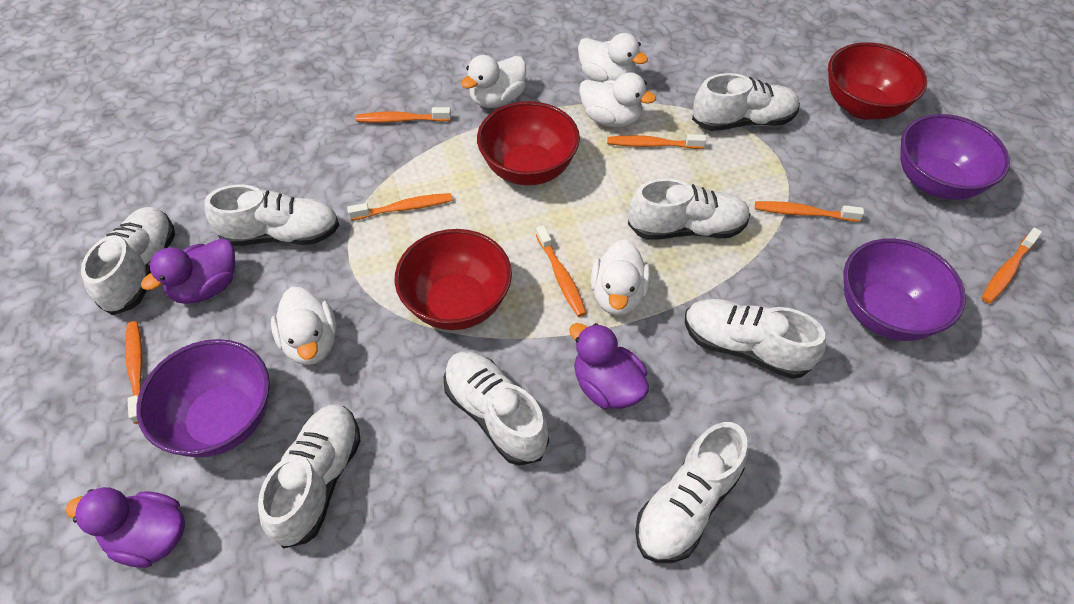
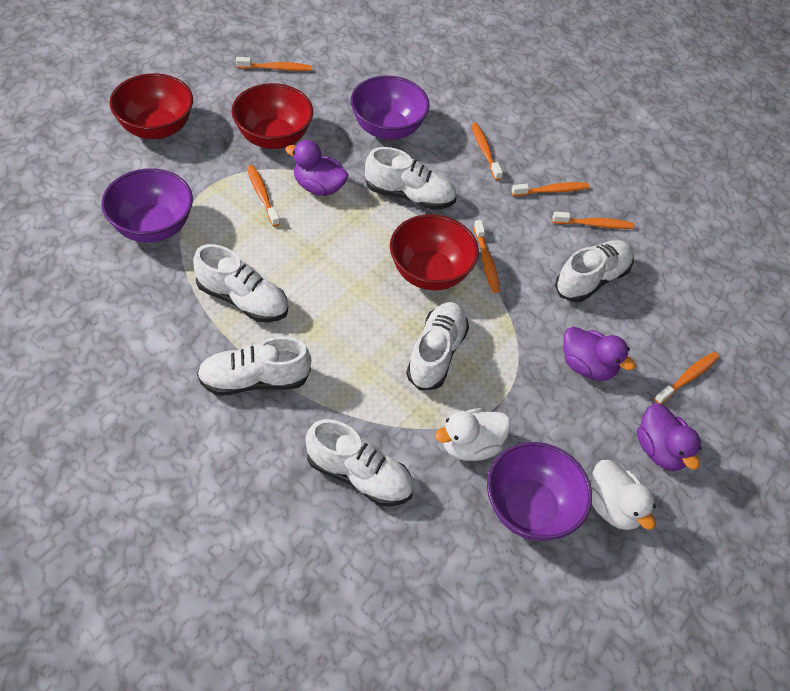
white duck: [271,287,337,365] [461,55,526,108] [578,33,648,82] [579,72,656,127] [590,239,651,316] = 5 -> [435,408,511,461] [590,460,656,530] = 2
white shoe: [81,207,175,315] [205,185,339,246] [258,405,360,548] [444,352,549,466] [628,178,751,240] [635,422,748,563] [685,299,826,379] [692,73,800,131] = 8 -> [193,244,288,322] [197,337,311,396] [305,419,414,506] [365,147,456,210] [406,302,469,390] [555,240,634,302] = 6

